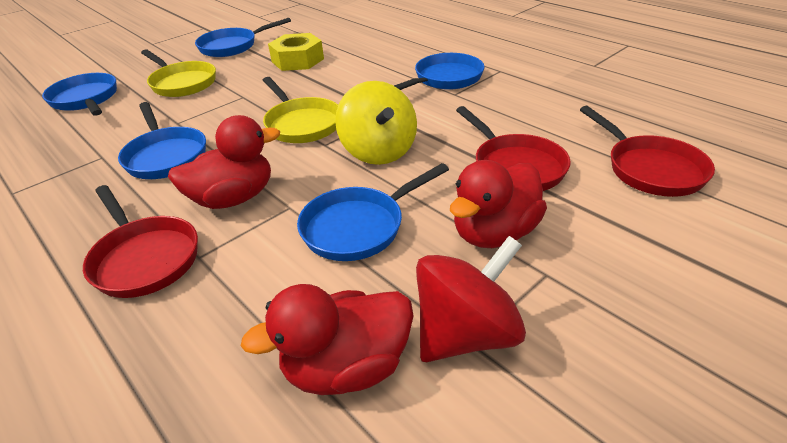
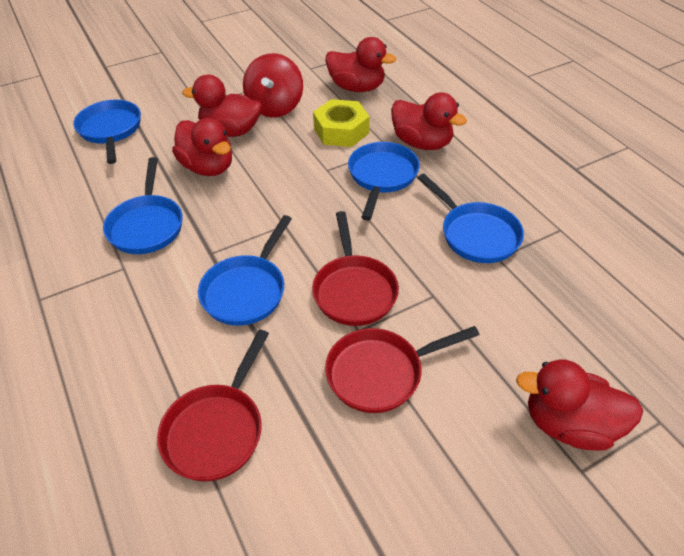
red duck: [168,115,280,209] [241,284,414,395] [450,160,547,248] = 3 -> [172,118,232,176] [182,75,262,137] [325,37,396,92] [391,92,467,150] [516,359,643,451] = 5
yellow pan: [141,49,216,97] [263,77,338,143] = 2 -> none = 0
yellow spinning top: [335,81,417,165] = 1 -> none = 0

